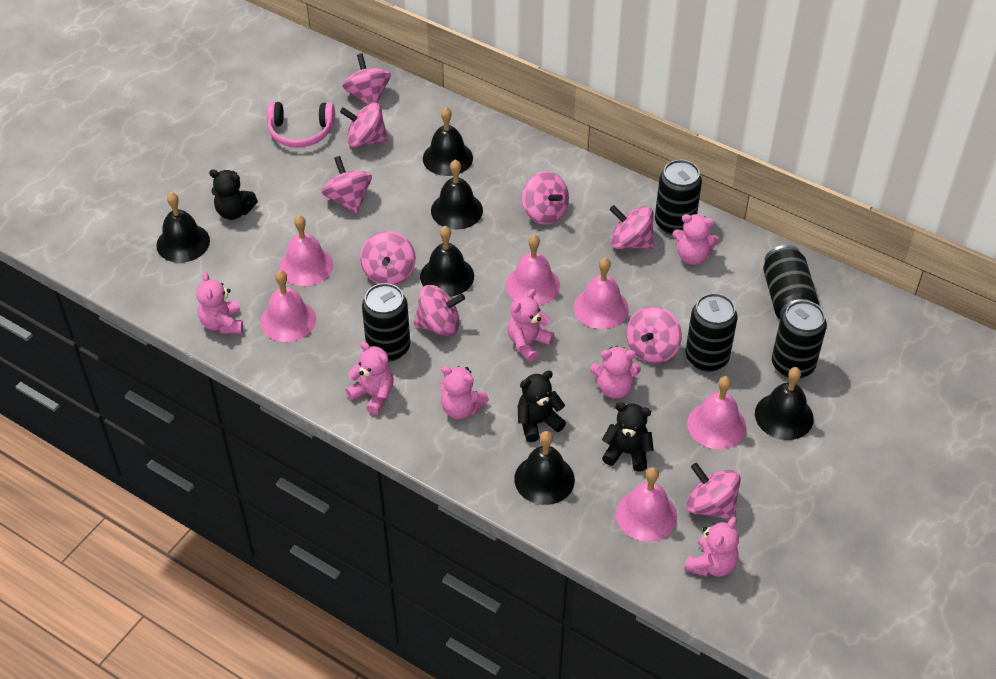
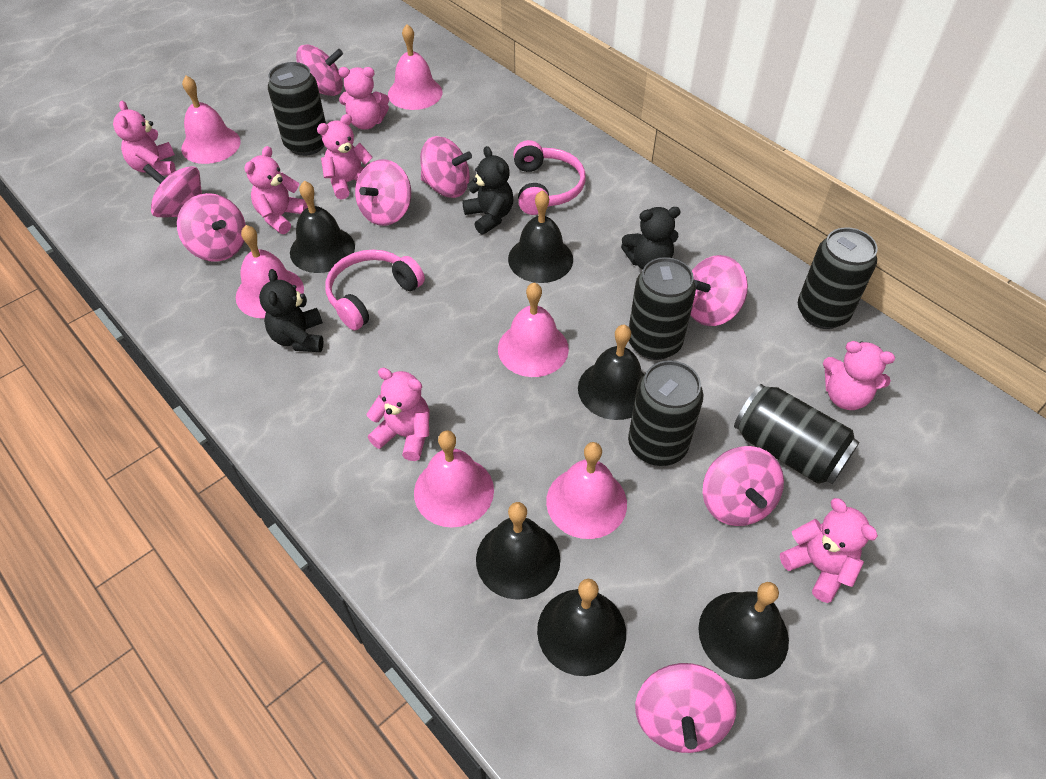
pink headphones: [267,102,335,147] = 1 -> [325,249,425,330] [513,140,586,215] = 2
pink spinning top: [322,156,372,214] [340,103,389,147] [342,54,391,105] [360,231,416,285] [414,285,465,336] [522,171,569,225] [609,205,654,249] [626,306,682,363] [687,463,741,520] = 9 -> [143,164,202,217] [177,193,246,261] [296,44,343,96] [355,159,411,226] [420,136,472,198] [635,663,737,753] [690,255,748,326] [703,446,784,526] = 8

